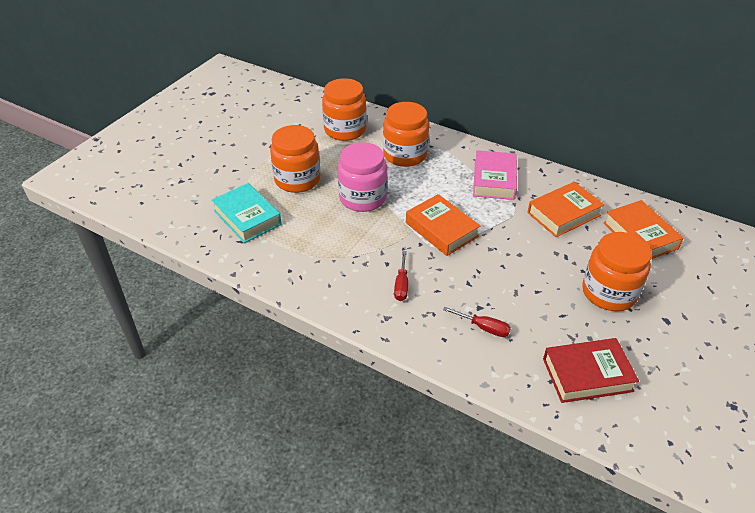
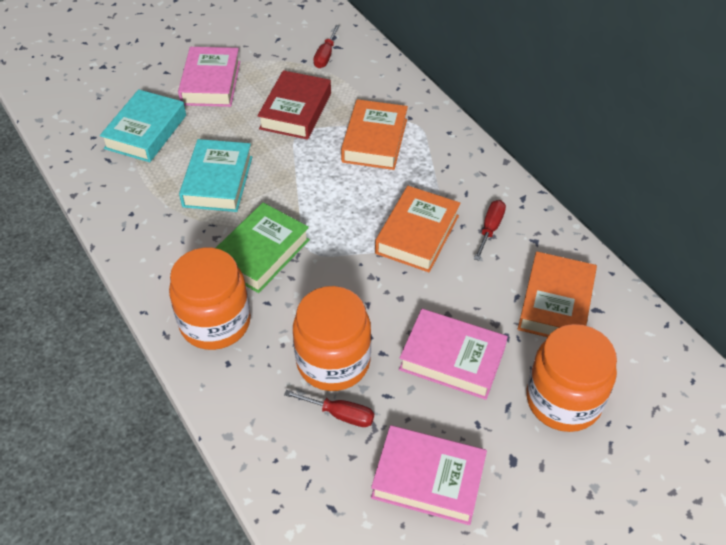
green book: none = 0 -> [216,203,310,293] = 1
orange jar: [270,125,320,193] [322,78,367,141] [383,102,429,167] [582,232,652,311] = 4 -> [169,248,251,350] [293,286,371,391] [526,324,617,432] = 3
pink book: [473,150,517,200] = 1 -> [178,47,240,107] [371,425,487,525] [399,309,508,400] = 3
pink jar: [338,142,387,212] = 1 -> none = 0
red screwdriver: [394,251,408,301] [443,307,511,337] = 2 -> [284,390,374,427] [313,25,340,68] [474,200,506,260] = 3
turquoise book: [211,183,282,243] = 1 -> [100,89,186,162] [179,139,252,212] = 2

